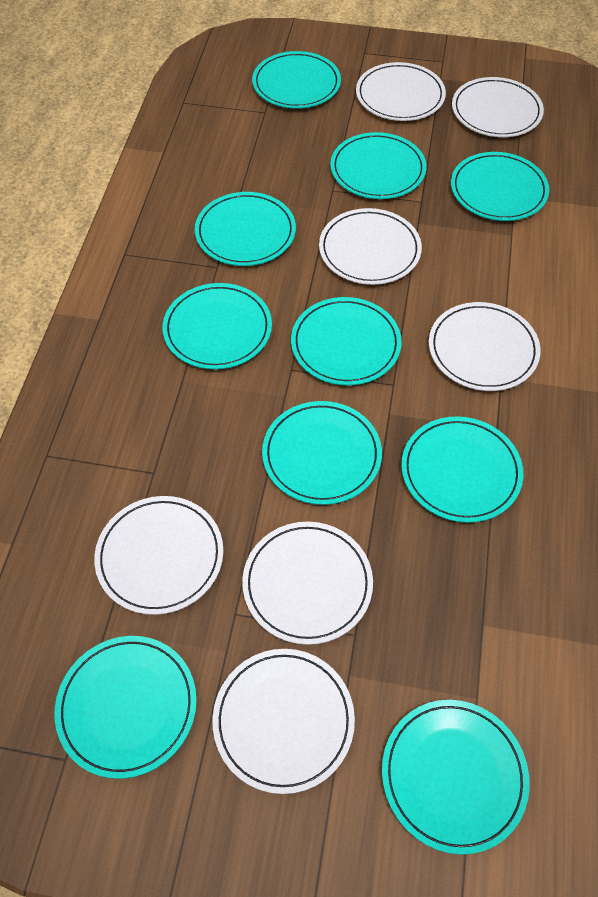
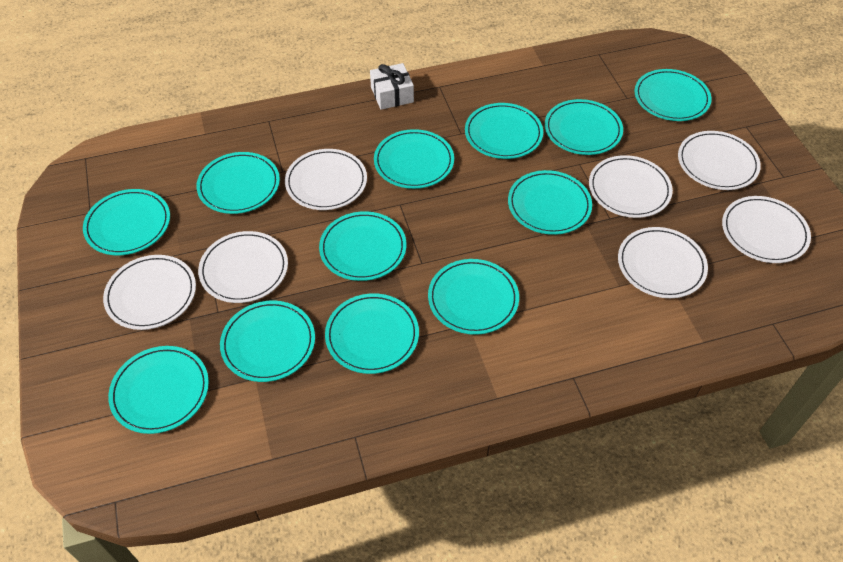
turquoise plate: [55,636,197,779] [162,283,272,370] [195,192,296,266] [252,51,341,109] [262,401,382,505] [291,297,402,385] [330,132,426,199] [382,700,530,855] [401,416,523,523] [451,152,549,221] = 10 -> [83,189,170,255] [108,346,209,434] [197,152,280,214] [220,301,315,382] [319,211,406,281] [325,293,419,374] [374,129,454,189] [428,259,519,335] [465,103,543,159] [508,170,592,235] [545,99,623,155] [635,69,712,121] = 12
white gift: none = 0 -> [370,63,414,110] = 1

